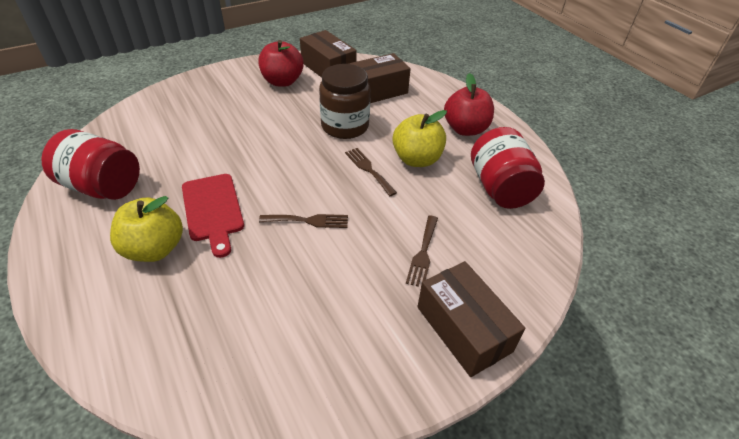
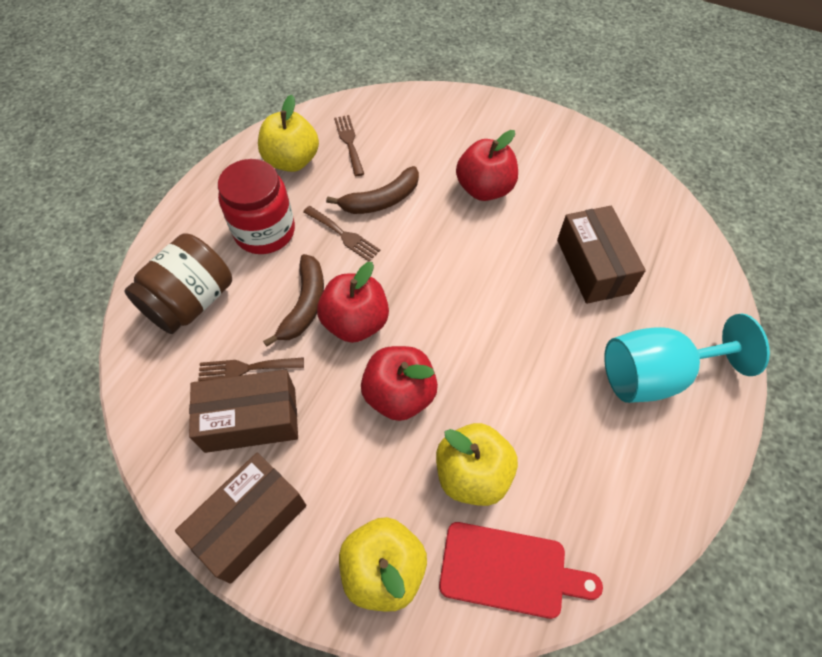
brown banana: none = 0 -> [263,254,324,347] [326,166,419,214] = 2
red apple: [259,40,304,87] [444,73,494,136] = 2 -> [317,262,389,343] [361,346,438,421] [456,130,518,201] = 3
red jar: [41,129,140,200] [471,127,545,209] = 2 -> [218,159,295,254] = 1
turquoise goblet: none = 0 -> [604,313,770,403] = 1
yellow apple: [110,196,183,262] [393,110,447,167] = 2 -> [258,95,319,172] [339,517,427,612] [436,423,518,506] = 3

